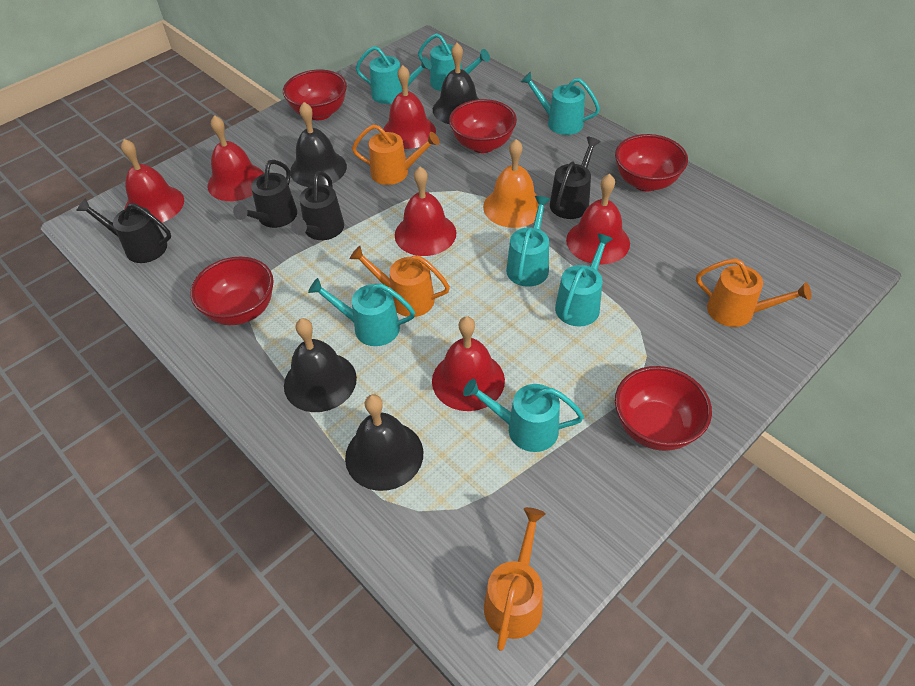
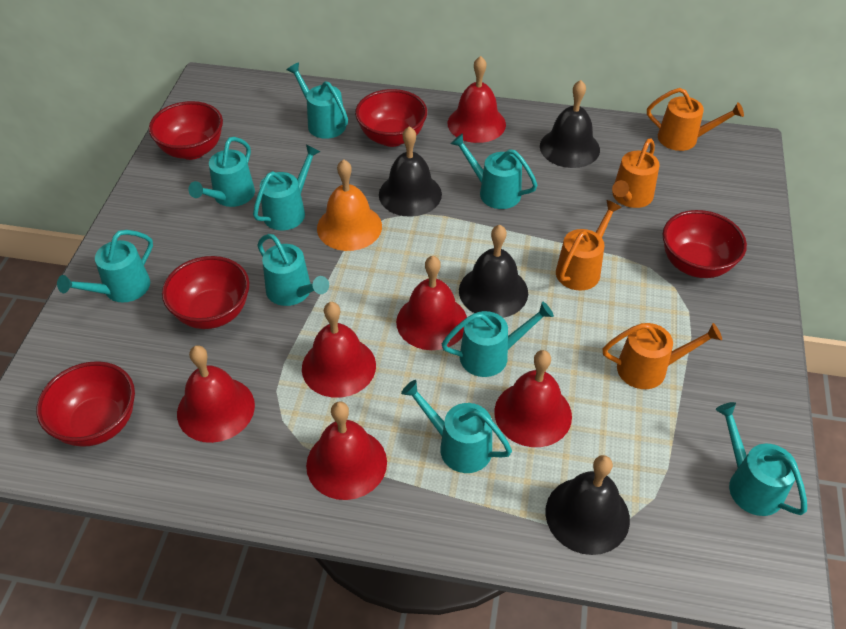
black watering can: [76,198,171,263] [233,160,297,228] [291,171,344,240] [550,137,601,219] = 4 -> none = 0
turquoise watering can: [308,278,415,346] [356,46,432,104] [418,33,490,91] [463,379,584,452] [506,196,551,287] [521,72,600,135] [555,233,613,327] = 7 -> [57,230,153,303] [188,137,255,207] [253,145,320,230] [257,234,329,306] [287,62,348,139] [401,380,512,473] [442,301,554,377] [451,134,537,209] [716,402,807,516] = 9

